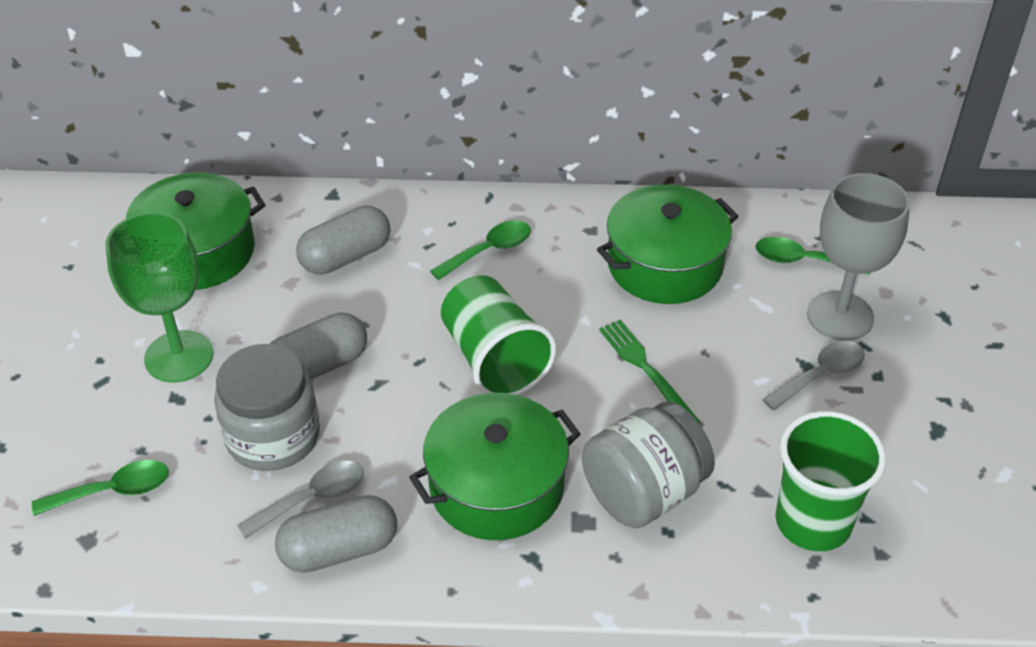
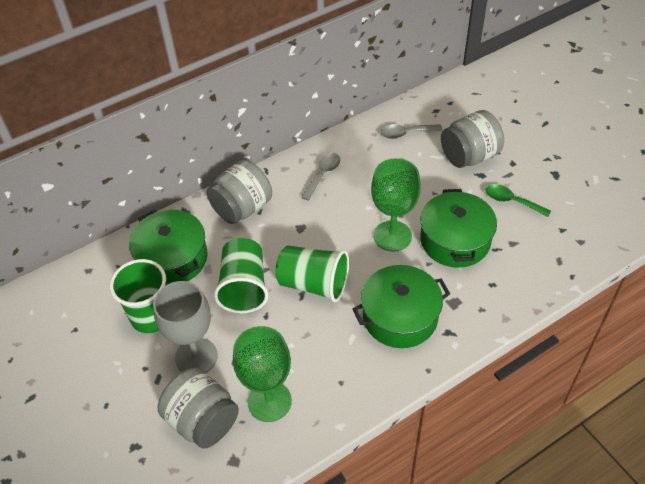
green cup: [441,275,557,395] [776,411,886,551] = 2 -> [110,259,166,333] [214,238,268,313] [275,245,349,302] = 3
green fork: [599,320,700,423] = 1 -> none = 0
green goblet: [106,212,213,382] = 1 -> [233,326,292,422] [371,158,421,252] = 2
green spoon: [32,460,169,516] [430,221,531,280] [755,237,870,275] = 3 -> [486,184,551,217] = 1
grey capsule: [270,313,367,379] [275,495,397,573] [296,205,390,275] = 3 -> none = 0
grey jar: [214,344,320,471] [582,401,715,528] = 2 -> [158,368,239,449] [206,160,272,224] [441,110,504,168] = 3

